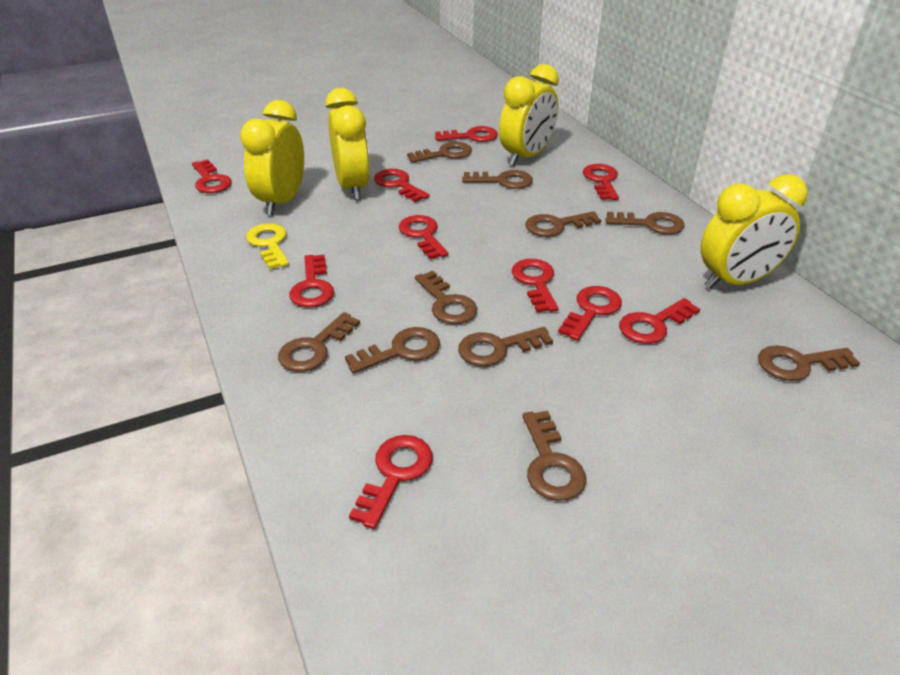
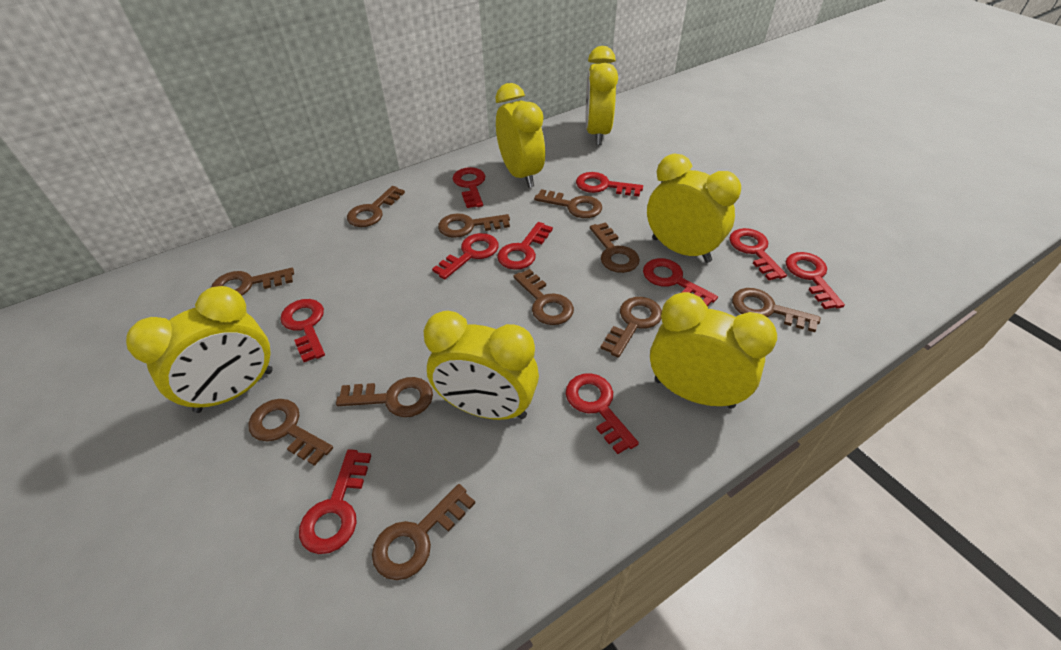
brown key: [278,312,360,372] [345,327,440,374] [407,142,472,163] [415,271,477,324] [458,327,553,366] [462,170,533,189] [522,410,586,501] [525,211,601,237] [606,212,684,234] [758,345,860,381] = 10 -> [211,268,294,295] [248,399,333,466] [336,377,433,417] [347,186,405,227] [372,484,475,580] [438,213,510,238] [513,269,574,325] [534,189,602,218] [590,222,640,273] [601,297,662,358] [732,288,821,332] = 11
yellow clock: [240,100,304,216] [325,88,370,200] [499,64,559,166] [701,175,808,289] = 4 -> [126,286,273,413] [423,311,539,420] [496,83,545,188] [586,46,618,145] [647,154,741,263] [650,292,777,409] = 6
yellow key: [246,224,289,269] = 1 -> none = 0

